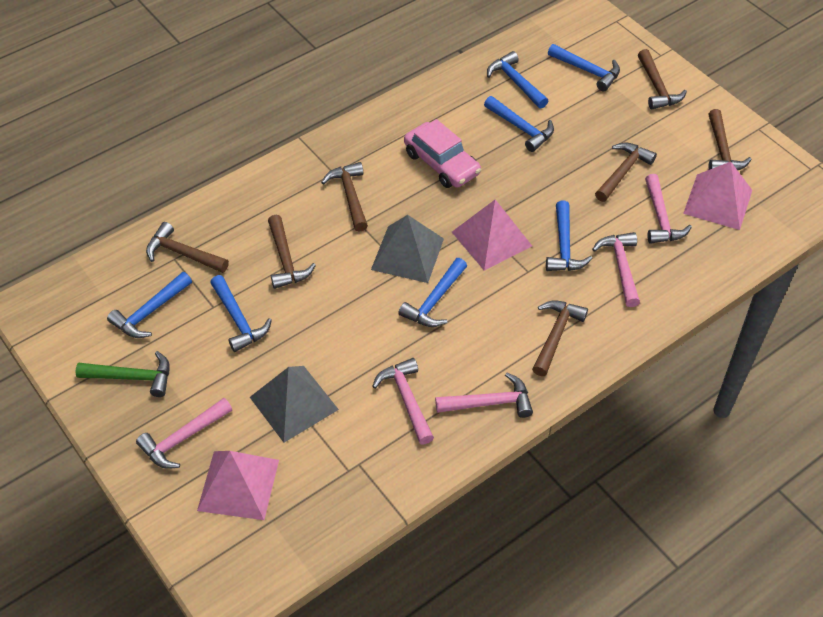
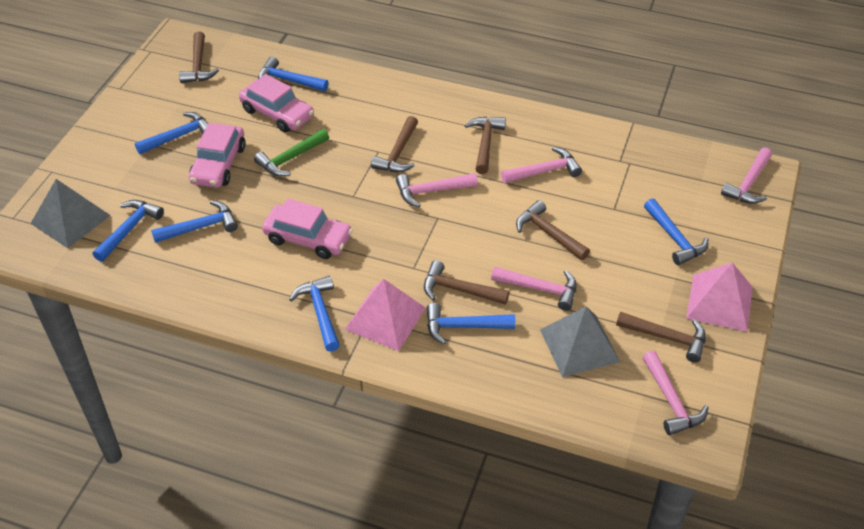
brown hammer: [146,222,229,273] [268,215,316,289] [321,162,368,232] [532,300,588,376] [595,142,657,202] [638,49,687,109] [709,109,752,170] = 7 -> [179,32,219,83] [371,116,418,172] [424,260,509,305] [464,117,506,174] [516,200,590,260] [616,312,706,363] = 6
pink car: [404,119,481,188] = 1 -> [189,123,246,188] [239,74,314,132] [262,199,353,259] = 3
pink pyramid: [197,451,279,520] [452,200,532,270] [683,162,752,230] = 3 -> [345,279,426,351] [686,262,753,332] = 2

